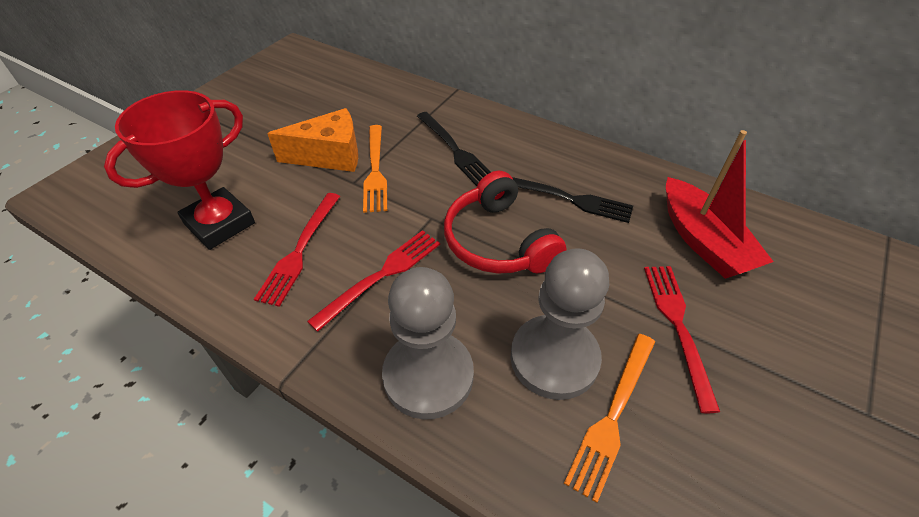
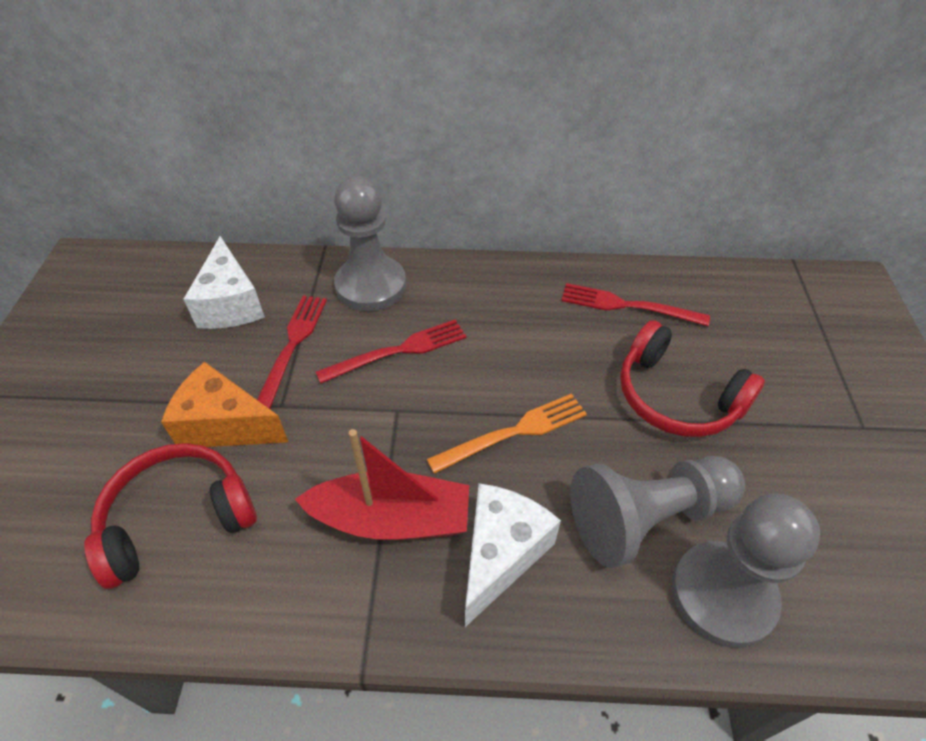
black fork: [417,112,491,186] [512,177,633,223] = 2 -> none = 0
grey pawn: [382,267,474,420] [511,248,609,400] = 2 -> [334,176,406,311] [570,456,745,568] [672,494,820,648] = 3
orange fork: [363,125,387,213] [564,334,655,503] = 2 -> [427,394,587,474] = 1
red headphones: [444,171,567,274] = 1 -> [84,443,257,589] [620,320,765,437] = 2
red trophy: [104,90,255,250] = 1 -> none = 0
white cheese: none = 0 -> [183,236,265,329] [465,483,561,627] = 2

